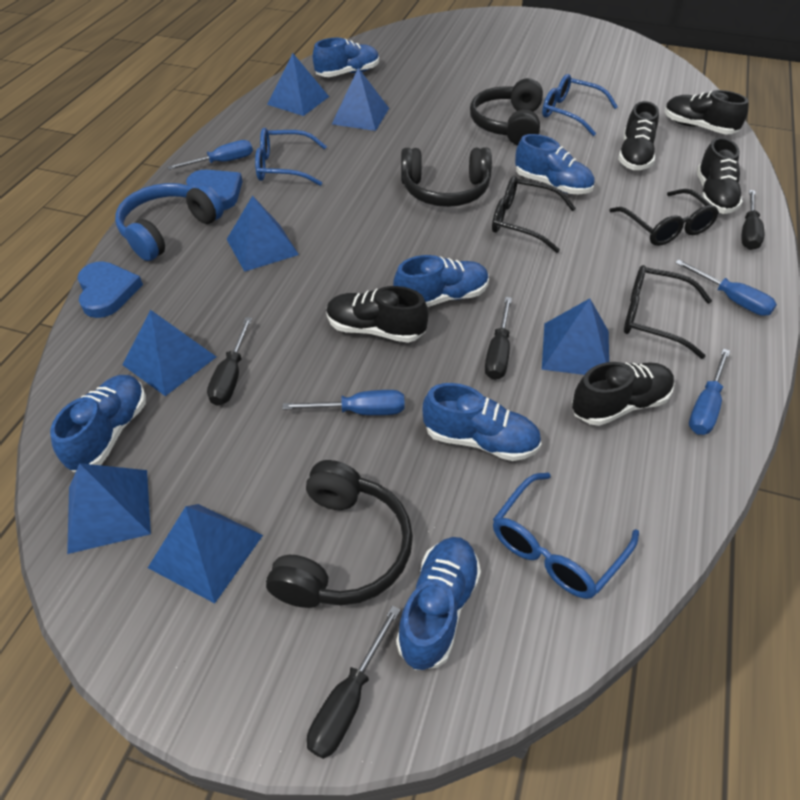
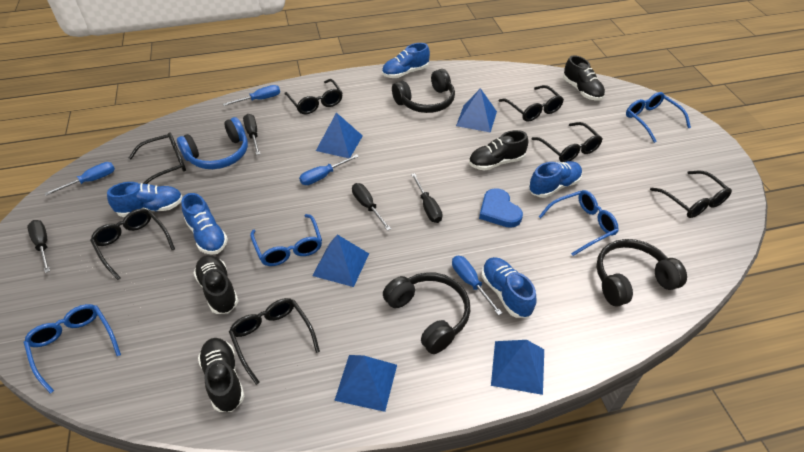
black glasses: [492,176,576,253] [609,189,719,246] [624,265,712,359] = 3 -> [90,208,175,280] [129,133,186,184] [229,298,320,385] [285,79,343,114] [499,85,564,122] [532,122,603,163] [650,171,732,218] = 7
black shoe: [326,286,428,343] [572,362,675,426] [618,101,659,170] [665,90,749,134] [697,137,743,214] = 5 -> [194,255,239,314] [198,338,245,412] [469,130,528,171] [563,55,605,101] = 4
blue glasses: [255,128,327,186] [493,473,639,599] [542,74,618,136] = 3 -> [24,304,121,394] [250,214,322,266] [539,190,619,256] [626,92,691,143] = 4
blue heart: [77,261,143,318] [186,170,243,210] = 2 -> [479,188,523,228] = 1
blue pyramid: [67,463,151,554] [123,310,216,396] [148,504,263,603] [227,195,299,272] [267,53,329,116] [332,68,389,131] [542,298,609,375] = 7 -> [312,234,369,287] [316,112,363,158] [334,355,397,412] [456,88,497,133] [491,340,544,395] = 5
blue shoe: [50,375,146,472] [313,38,379,77] [393,255,489,307] [396,537,481,670] [423,383,542,461] [515,134,595,194] = 6 -> [107,182,183,217] [181,193,228,255] [382,43,430,78] [482,257,536,318] [529,161,582,198] = 5

